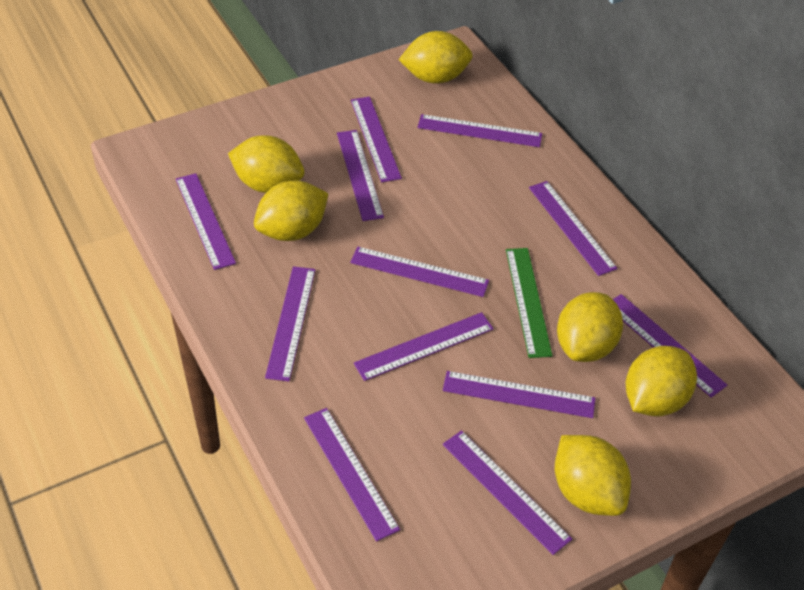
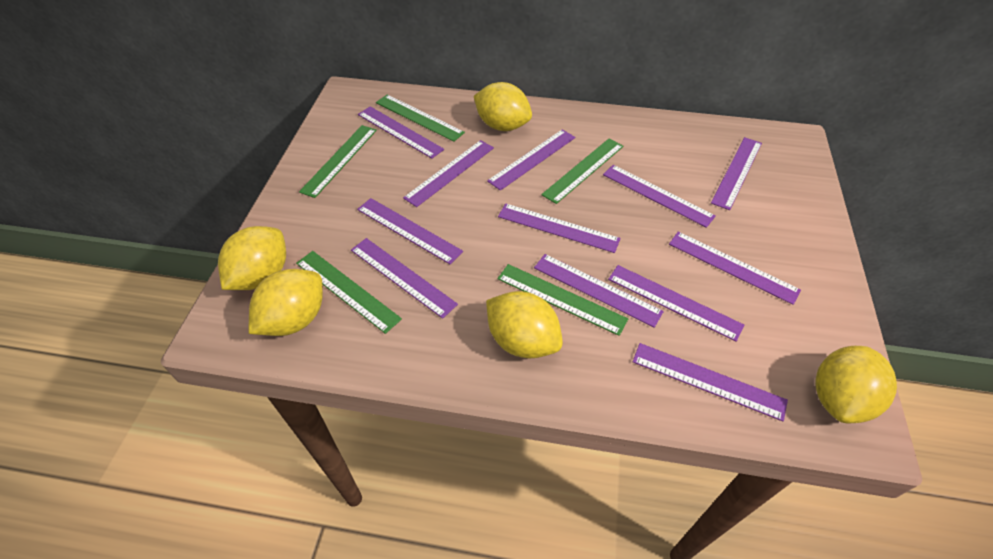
green ruler: [506,248,553,358] = 1 -> [296,251,402,334] [299,125,377,198] [376,94,465,142] [497,264,628,336] [541,139,623,204] = 5
yellow lemon: [228,135,305,193] [254,180,328,241] [399,31,473,84] [555,435,631,516] [557,292,623,362] [626,346,697,416] = 6 -> [218,226,286,290] [249,269,323,336] [474,82,532,131] [486,291,563,358] [815,346,897,423] = 5

